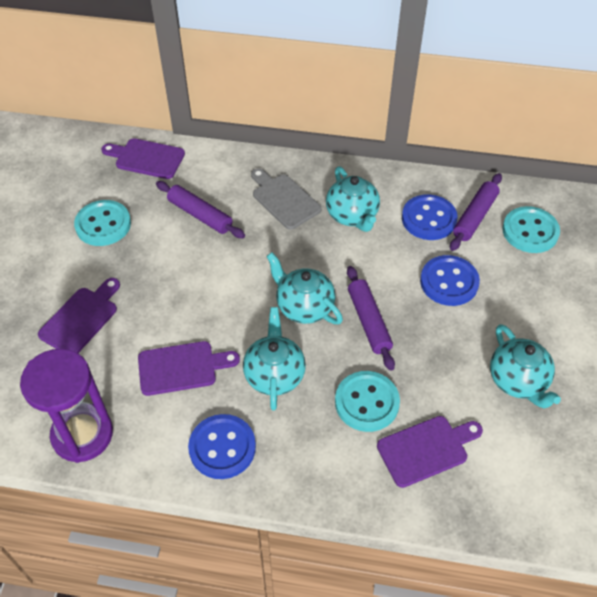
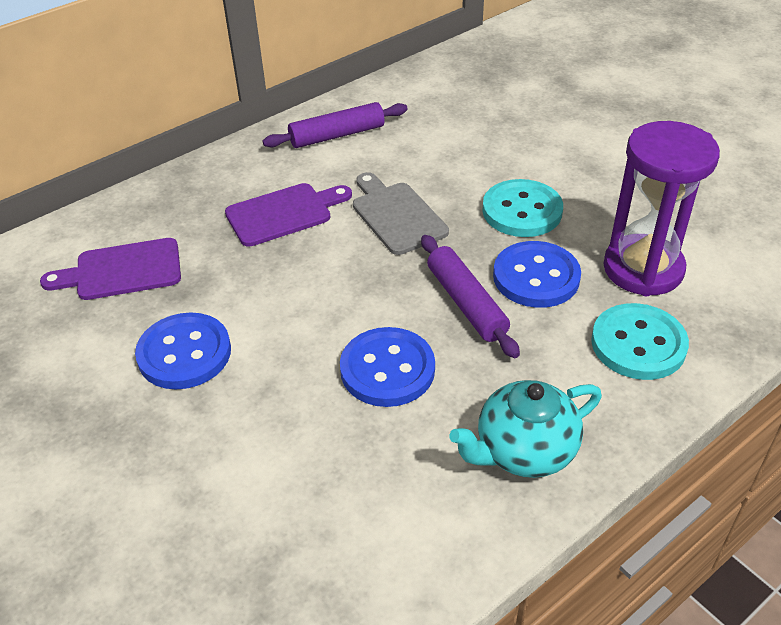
purple cutting board: [38,278,120,353] [101,138,185,179] [138,341,240,396] [377,416,483,488] = 4 -> [40,238,181,300] [225,183,352,247] = 2
purple rolling pin: [156,181,245,238] [347,266,395,371] [450,173,502,251] = 3 -> [263,102,408,148] [421,235,520,358] = 2
turquoise button: [74,200,131,246] [335,371,400,432] [502,206,560,253] = 3 -> [482,179,563,237] [591,303,689,380] = 2
turquoise teapot: [243,307,306,411] [266,252,343,324] [326,166,380,232] [490,324,561,408] = 4 -> [449,380,602,478] = 1

